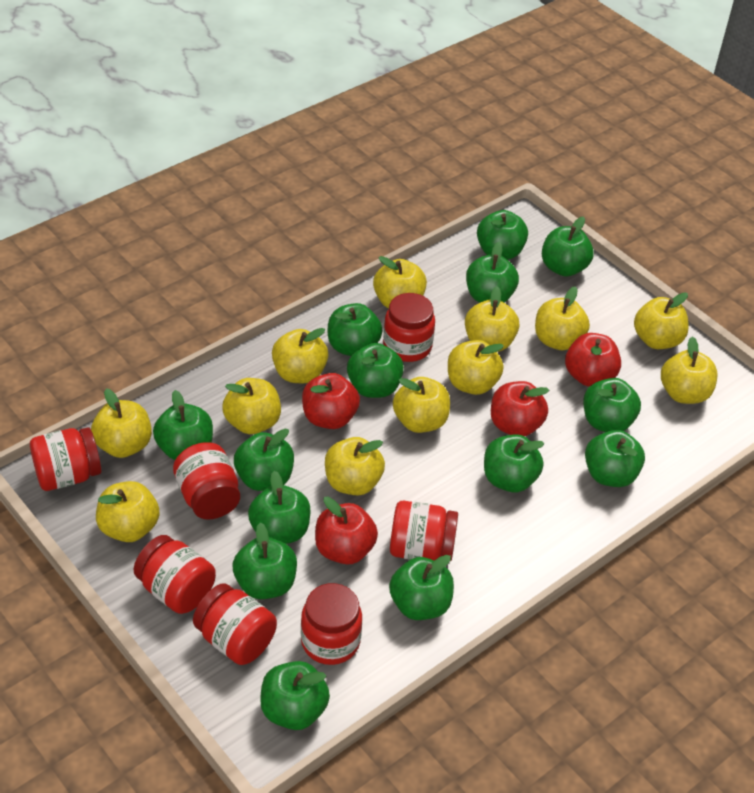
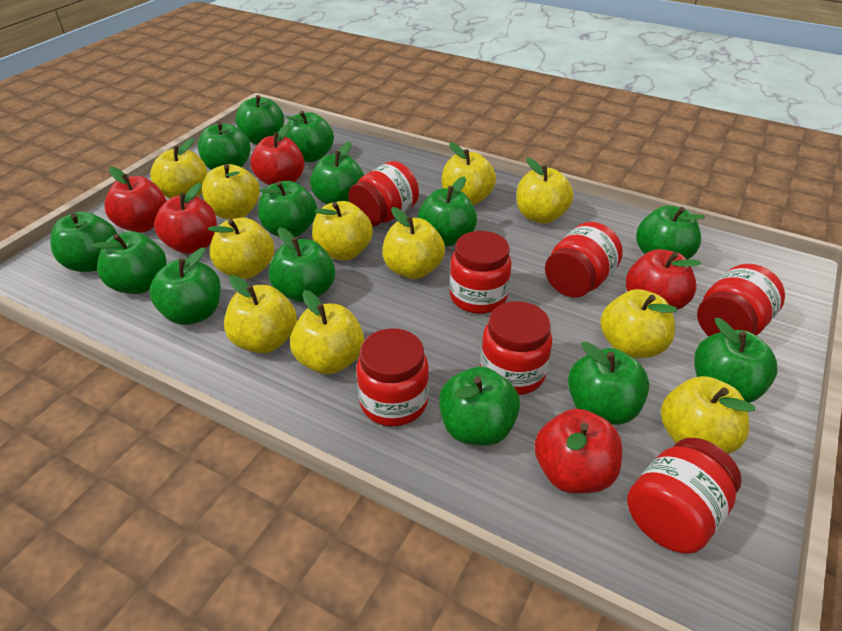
red apple: [302,373,360,429] [315,497,378,565] [491,381,549,436] [565,333,621,387] = 4 -> [104,167,166,233] [154,183,217,254] [251,124,304,185] [535,409,622,494] [626,249,701,310] = 5
yellow apple: [91,388,152,458] [96,481,159,542] [222,378,281,434] [272,328,328,383] [325,437,385,496] [373,256,427,309] [393,377,450,433] [448,340,504,395] [465,286,519,352] [535,286,590,350] [634,292,689,349] [661,336,717,404] = 12 -> [150,138,207,199] [202,164,260,220] [208,218,274,279] [224,275,297,353] [290,290,364,374] [312,201,373,261] [382,207,445,279] [442,142,496,205] [516,158,573,224] [600,289,677,358] [661,376,755,454] = 11

